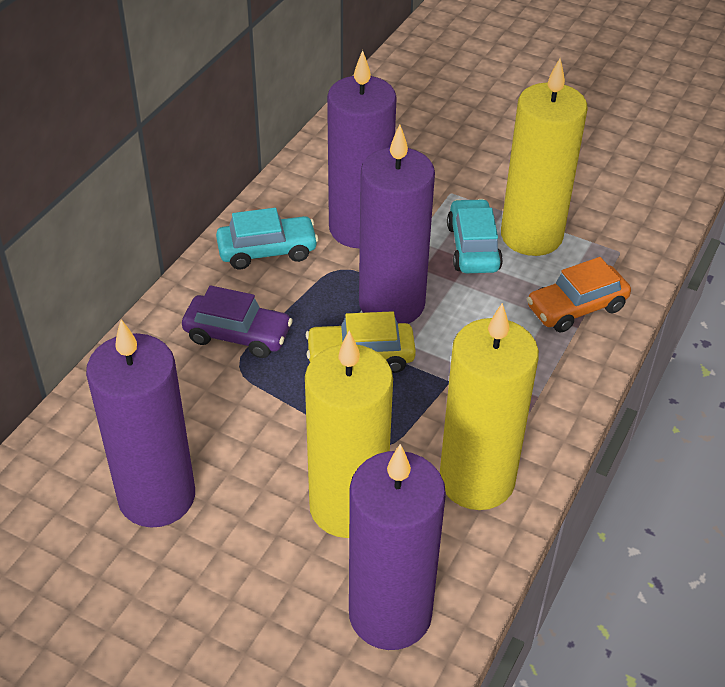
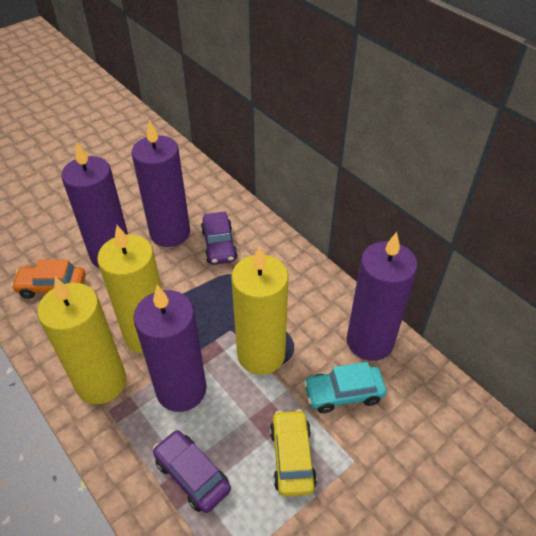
purple car: [182,285,293,358] = 1 -> [153,430,231,513] [201,211,238,265] = 2
turquoise car: [216,208,319,269] [447,199,503,273] = 2 -> [304,362,387,413] = 1

